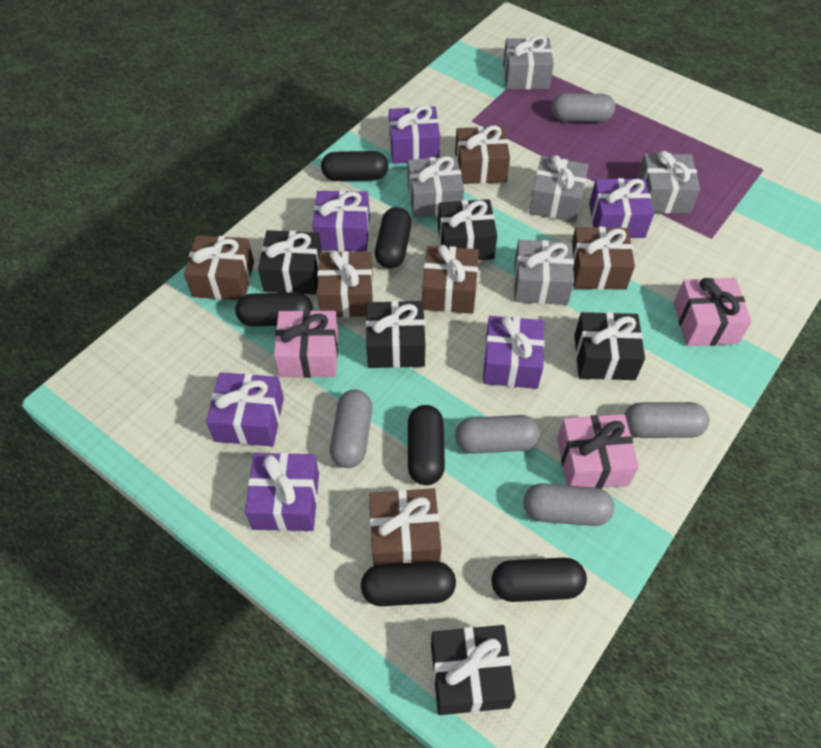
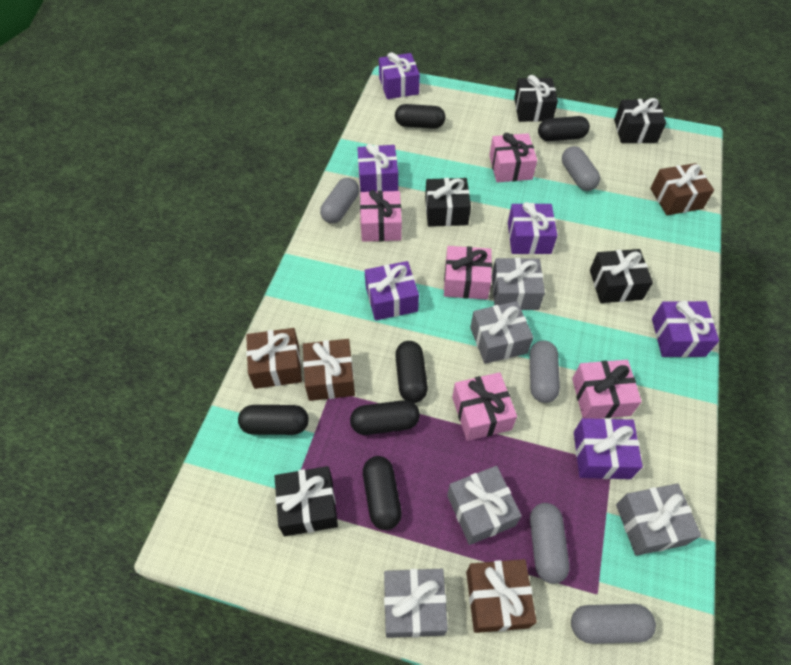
brown gift: [184,235,254,300] [317,250,373,317] [369,488,441,566] [422,245,479,314] [455,125,510,184] [572,227,635,290] = 6 -> [246,328,302,389] [303,339,355,401] [466,559,537,633] [650,163,714,215] = 4
pink gift: [274,310,339,378] [557,414,639,489] [674,278,752,346] = 3 -> [360,190,402,242] [444,246,492,300] [452,372,517,441] [489,133,537,182] [572,360,642,419] = 5

